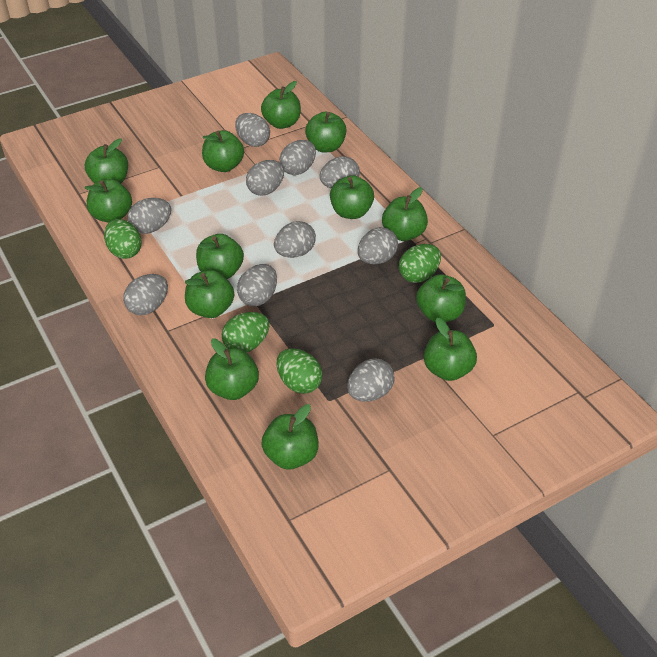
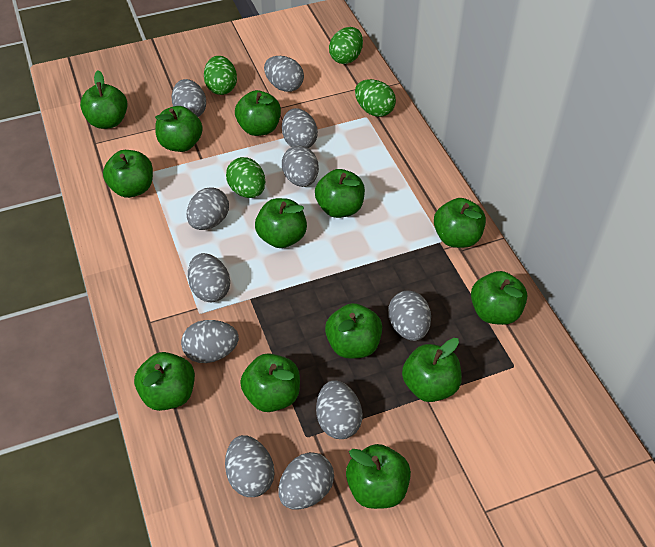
grey egg: [123,274,168,315] [128,198,171,234] [235,113,270,147] [237,264,277,306] [246,160,284,196] [274,221,316,258] [280,140,316,175] [320,156,360,188] [347,359,395,402] [358,227,398,264] = 10 -> [172,79,206,117] [181,320,239,363] [187,187,229,230] [188,253,230,302] [225,435,274,497] [264,56,304,92] [278,452,334,510] [282,108,318,148] [282,145,319,187] [316,380,362,439] [388,291,431,341] = 11

